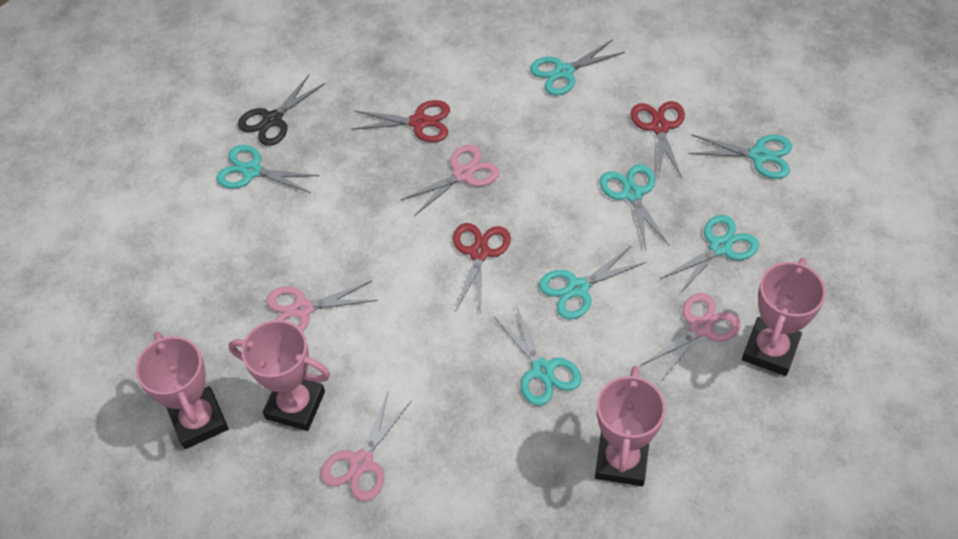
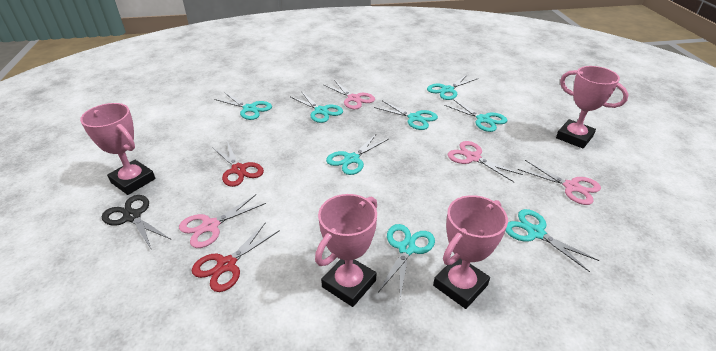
red scissors: [352,100,450,142] [453,223,511,314] [631,101,685,178] = 3 -> [192,222,280,292] [212,141,264,187] = 2
turquoise scissors: [216,145,320,193] [494,305,582,406] [530,39,625,96] [539,245,646,319] [600,164,670,249] [660,215,759,296] [688,134,792,179] = 7 -> [214,92,272,120] [291,91,343,123] [326,134,389,175] [374,101,438,130] [378,224,435,298] [427,74,478,100] [444,99,507,132] [505,209,599,272] = 8

